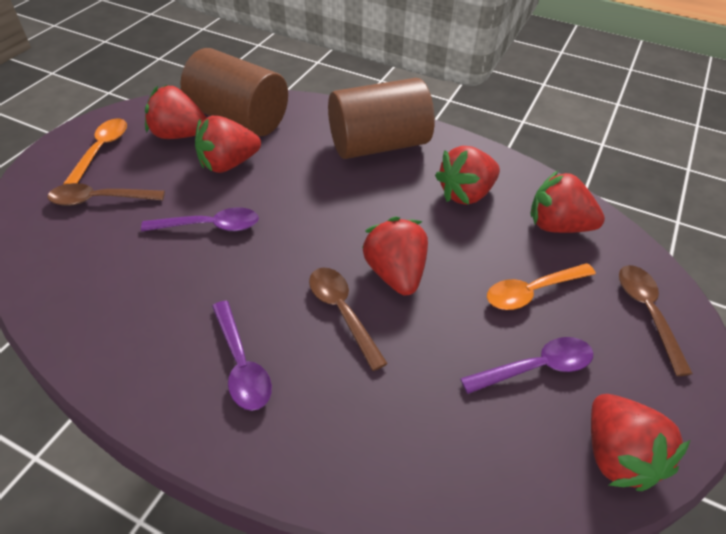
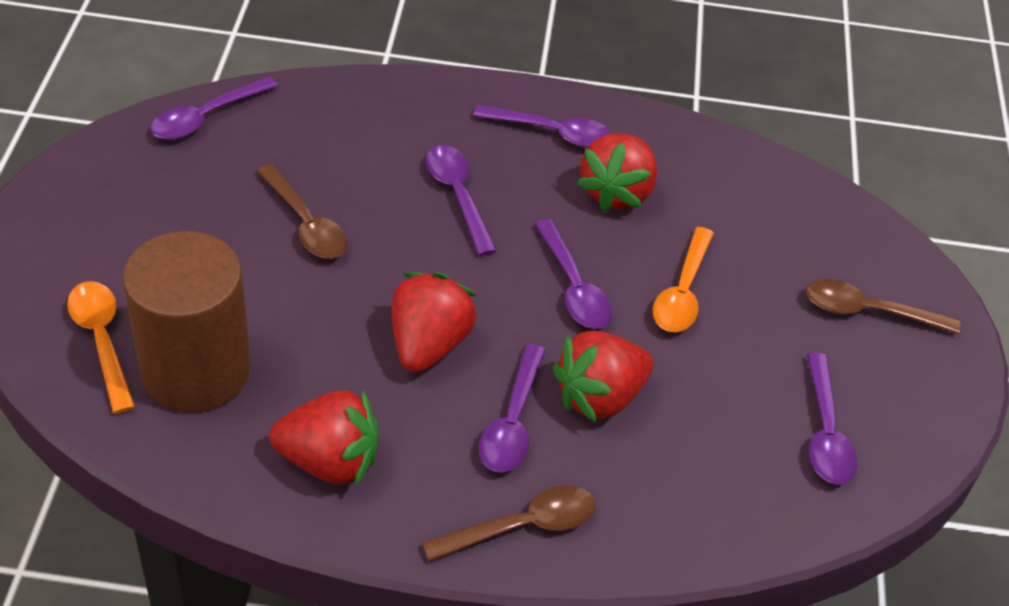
brown cylinder: [181,48,288,136] [328,78,435,159] = 2 -> [122,231,251,412] = 1
purple spoon: [141,207,259,232] [212,301,272,411] [460,337,593,394] = 3 -> [151,76,278,140] [426,145,497,256] [473,105,612,148] [479,344,546,473] [535,219,612,329] [807,353,857,485] = 6
red strawberry: [145,85,207,139] [195,115,261,173] [362,216,428,295] [435,146,500,205] [530,171,605,233] [591,394,690,491] = 6 -> [269,390,378,486] [391,272,477,373] [553,331,654,423] [576,133,657,213] = 4

